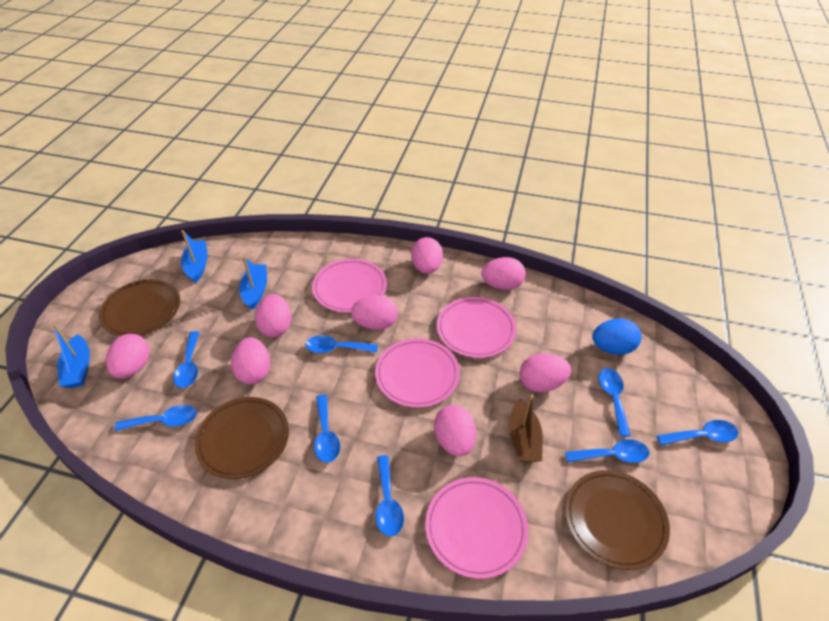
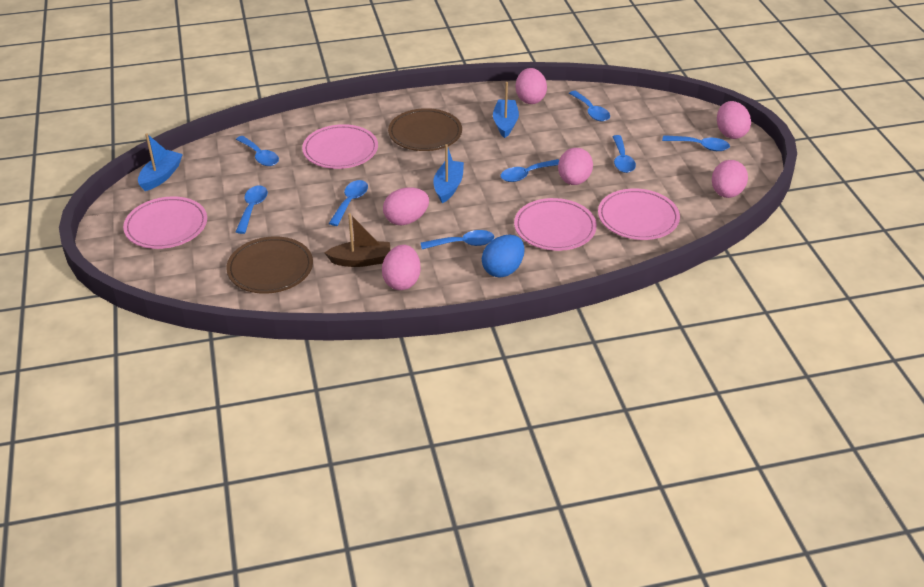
brown plate: [99,279,180,336] [195,397,289,479] [565,470,670,570] = 3 -> [226,236,313,294] [388,108,462,151] = 2
pink egg: [106,334,150,378] [231,337,270,384] [255,294,291,337] [351,295,398,330] [411,237,443,274] [434,405,476,457] [482,257,526,290] [520,353,571,392] = 8 -> [382,245,421,290] [383,187,429,225] [515,68,547,104] [558,148,593,185] [712,160,748,198] [717,101,751,139] = 6

